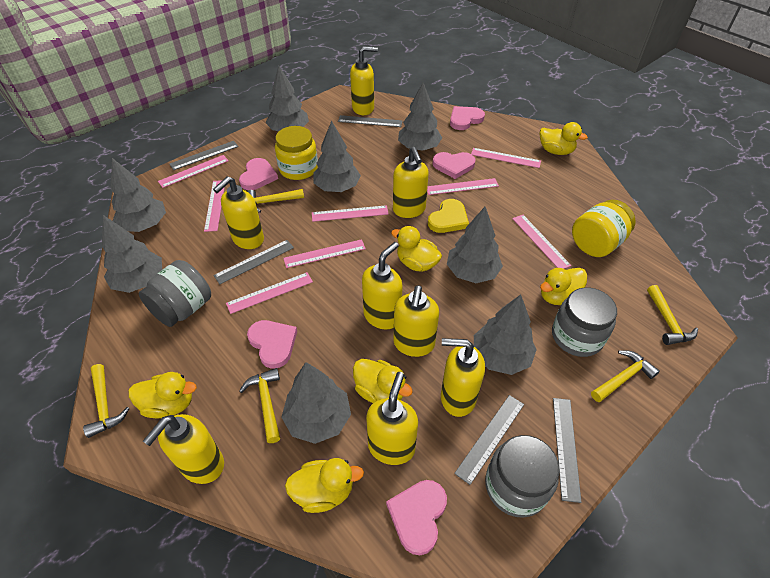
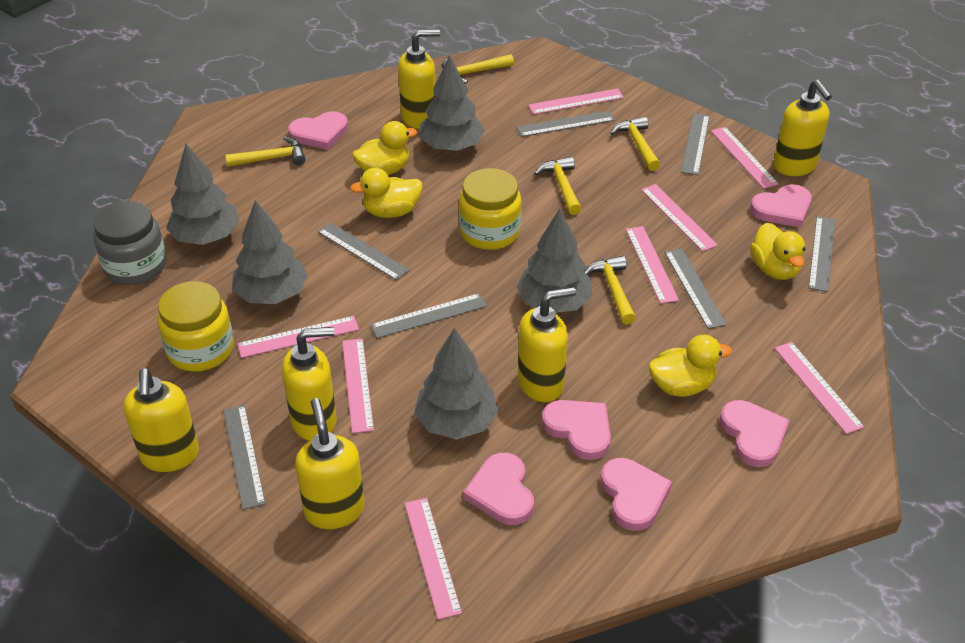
grey jar: [139,260,211,327] [485,435,559,518] [552,287,617,357] = 3 -> [93,201,167,285] = 1
grey ruler: [170,141,239,170] [213,240,294,284] [338,115,402,127] [454,395,524,485] [553,398,582,503] = 5 -> [223,405,266,510] [317,222,410,280] [370,293,487,338] [516,111,615,137] [664,249,726,329] [681,113,710,175] [808,216,835,292] = 7
grey tree: [102,215,162,293] [110,158,166,232] [266,66,309,131] [281,362,351,444] [313,121,361,192] [398,83,442,151] [447,207,503,283] [474,294,537,375] = 8 -> [166,144,239,245] [232,200,308,304] [414,328,499,439] [419,55,485,151] [516,209,592,313] = 5
pink heart: [239,158,278,190] [247,320,297,369] [386,480,447,555] [433,152,476,179] [450,106,485,130] = 5 -> [288,111,348,150] [463,453,534,525] [542,400,611,460] [600,458,672,531] [719,400,790,467] [750,184,812,228] = 6
yellow duck: [129,372,197,418] [285,458,364,513] [353,359,413,403] [391,226,442,272] [540,122,588,155] [540,268,587,305] = 6 -> [350,168,422,218] [352,121,417,175] [648,335,732,397] [750,223,805,280] = 4
yellow heart: [428,199,469,233] = 1 -> none = 0
yellow soap dispenser: [143,414,224,484] [213,176,264,249] [350,46,378,115] [362,242,403,329] [366,372,418,465] [393,147,429,218] [394,285,439,357] [441,338,485,417] = 8 -> [124,368,199,472] [282,327,337,441] [295,398,365,529] [398,29,440,129] [518,287,576,402] [773,80,832,176] = 6

